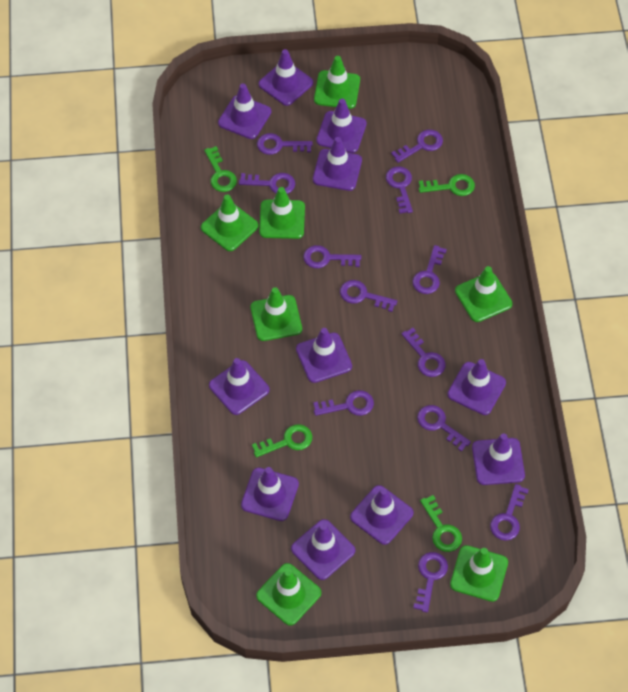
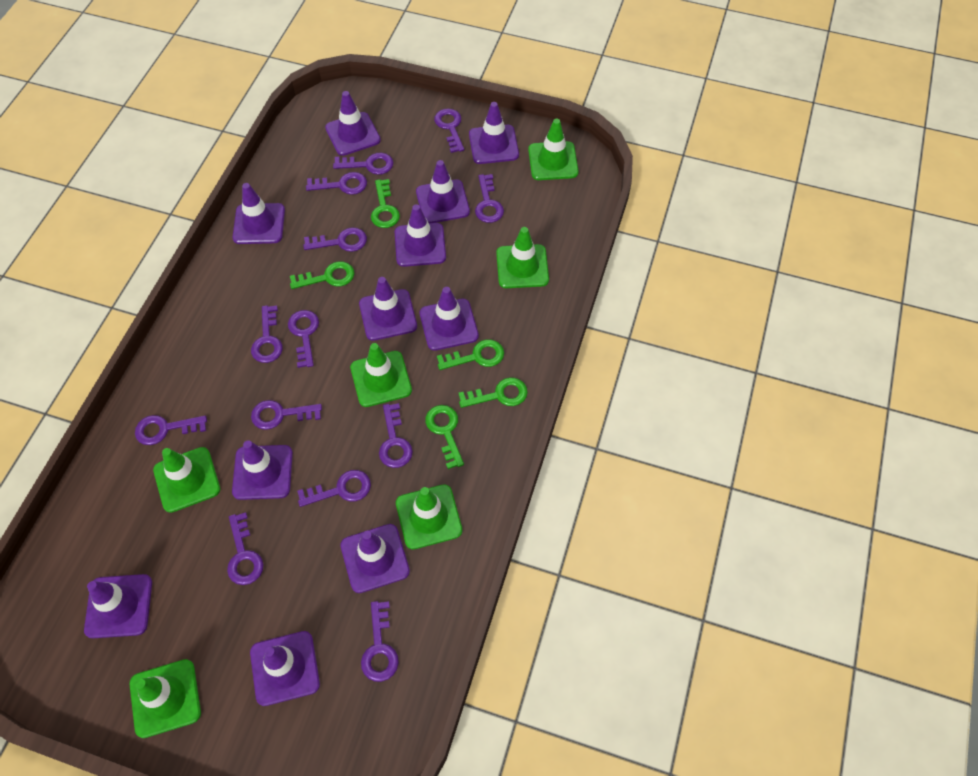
green key: [204,146,237,192] [252,424,313,458] [419,174,475,196] [420,495,462,552] = 4 -> [290,261,354,289] [371,179,400,228] [425,405,464,469] [437,339,504,370] [458,377,528,408] = 5
green traffic cone: [201,194,259,251] [250,287,302,341] [256,563,321,626] [259,187,305,239] [314,56,360,109] [450,545,508,602] [455,266,513,322] = 7 -> [130,659,201,738] [153,447,220,513] [350,343,412,407] [396,484,462,550] [496,227,549,288] [528,118,579,180] = 6
purple key: [239,173,295,194] [257,133,313,155] [303,245,361,268] [313,390,374,416] [340,280,397,312] [386,166,413,214] [391,130,443,163] [401,328,446,377] [412,245,447,294] [413,552,448,612] [417,405,471,452] [490,484,529,541] = 12 -> [135,415,207,445] [227,512,264,585] [251,306,283,363] [251,400,322,430] [288,310,319,368] [297,470,371,507] [303,227,367,252] [306,172,367,195] [333,153,394,175] [361,601,399,682] [379,403,413,468] [434,108,464,153] [475,174,504,223] = 13

